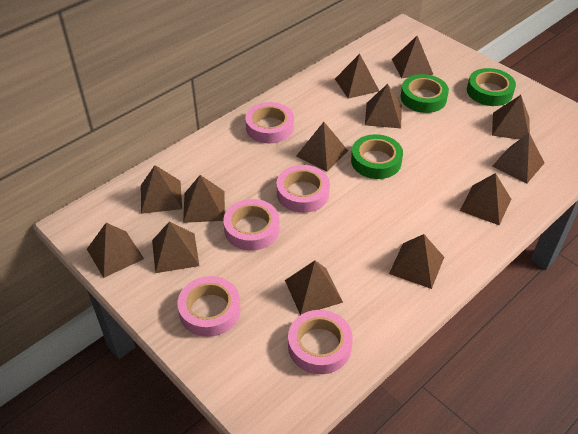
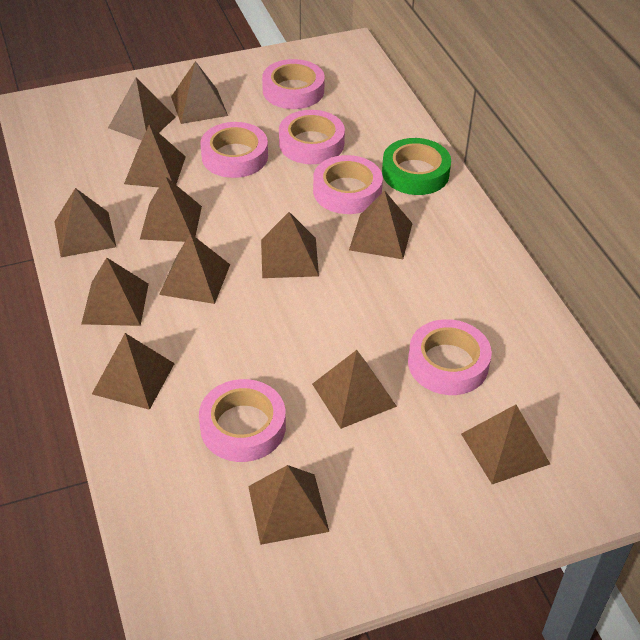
green tape: [351,134,403,179] [401,74,449,113] [467,68,516,106] = 3 -> [382,138,451,195] = 1
pink tape: [178,276,241,337] [223,199,280,251] [245,102,294,143] [277,165,330,213] [288,310,353,374] = 5 -> [199,379,286,462] [200,122,268,178] [262,59,325,109] [279,110,345,164] [313,155,383,214] [408,319,492,395] = 6

